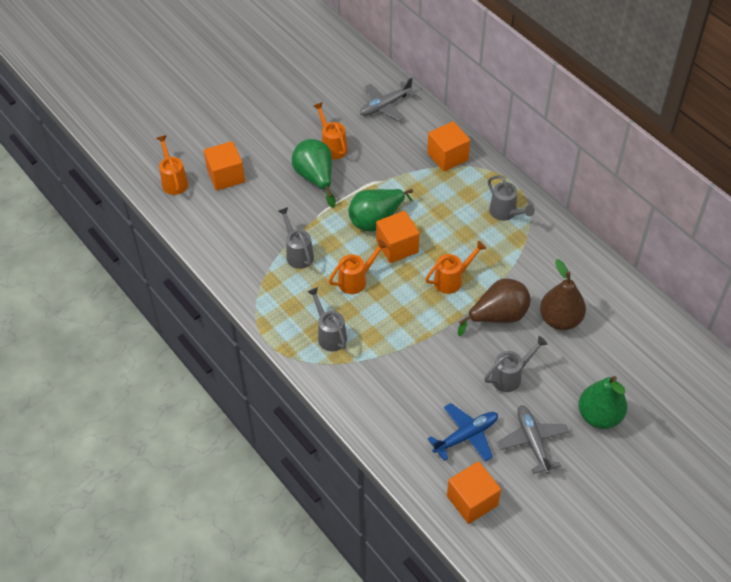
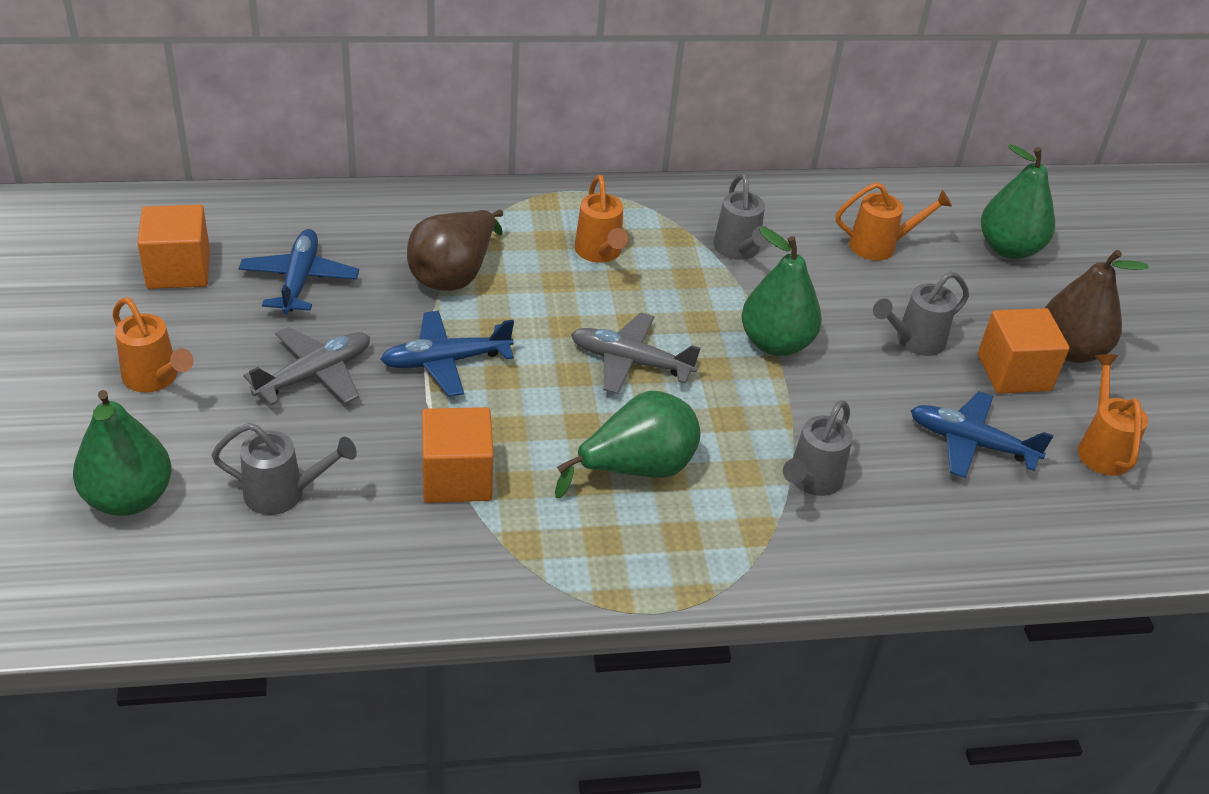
blue plane: [428,403,498,462] = 1 -> [239,229,359,314] [380,311,514,397] [910,391,1053,478] = 3
green pear: [292,139,336,208] [348,189,413,231] [578,376,627,429] = 3 -> [73,390,172,516] [555,391,700,498] [741,227,822,356] [981,144,1055,259] = 4
orange cube: [204,141,245,191] [376,211,420,263] [427,121,470,172] [447,461,501,524] = 4 -> [137,205,210,289] [422,407,494,503] [978,308,1070,394] = 3

